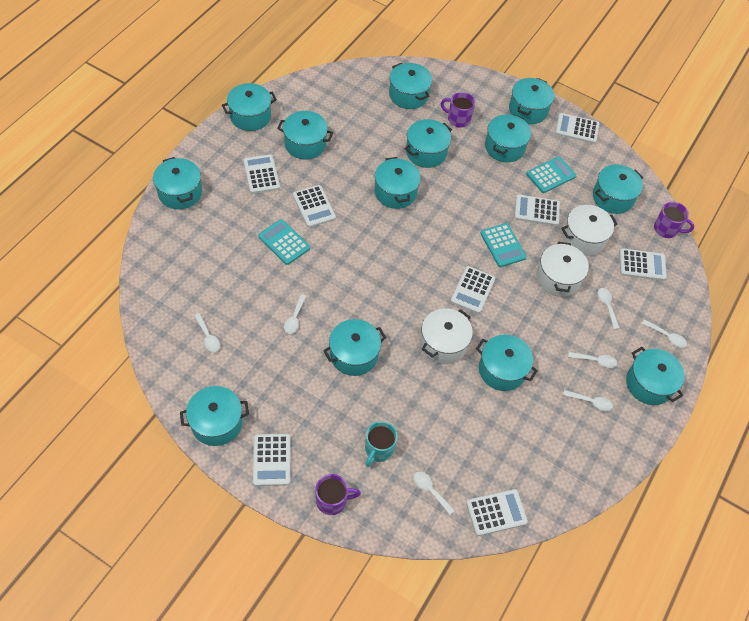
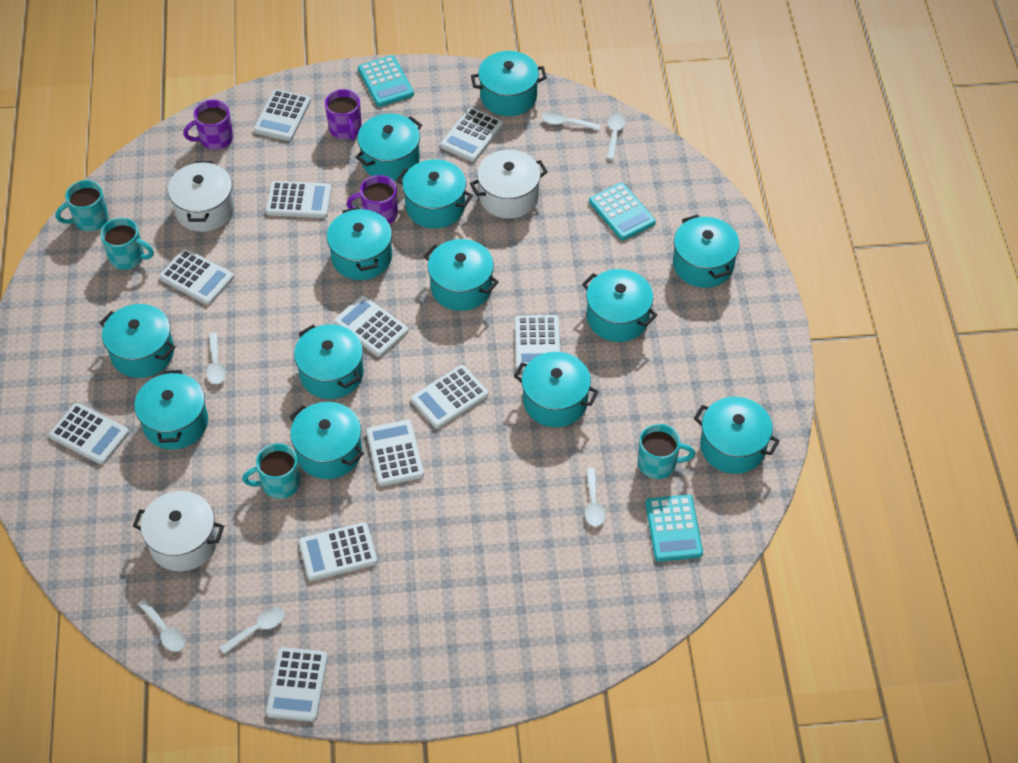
turquoise mug: [365,421,398,466] = 1 -> [56,180,109,232] [100,218,154,270] [242,443,300,499] [638,424,695,479] = 4
white calculator: [243,154,280,194] [253,434,290,486] [293,185,336,228] [451,266,495,314] [466,489,528,536] [514,194,560,226] [555,113,599,144] [619,248,667,281] = 8 -> [49,403,129,465] [159,249,234,305] [254,89,311,141] [266,181,332,218] [266,647,328,722] [299,522,377,581] [334,296,408,357] [366,420,424,486] [411,365,488,429] [440,107,503,162] [515,315,560,371] = 11
white spoon: [194,313,220,352] [284,294,306,334] [413,472,455,515] [563,390,613,411] [568,352,617,368] [598,288,620,330] [642,320,687,348] = 7 -> [138,599,185,652] [207,332,226,384] [220,607,285,654] [542,111,600,130] [585,468,606,527] [607,113,626,160] = 6

